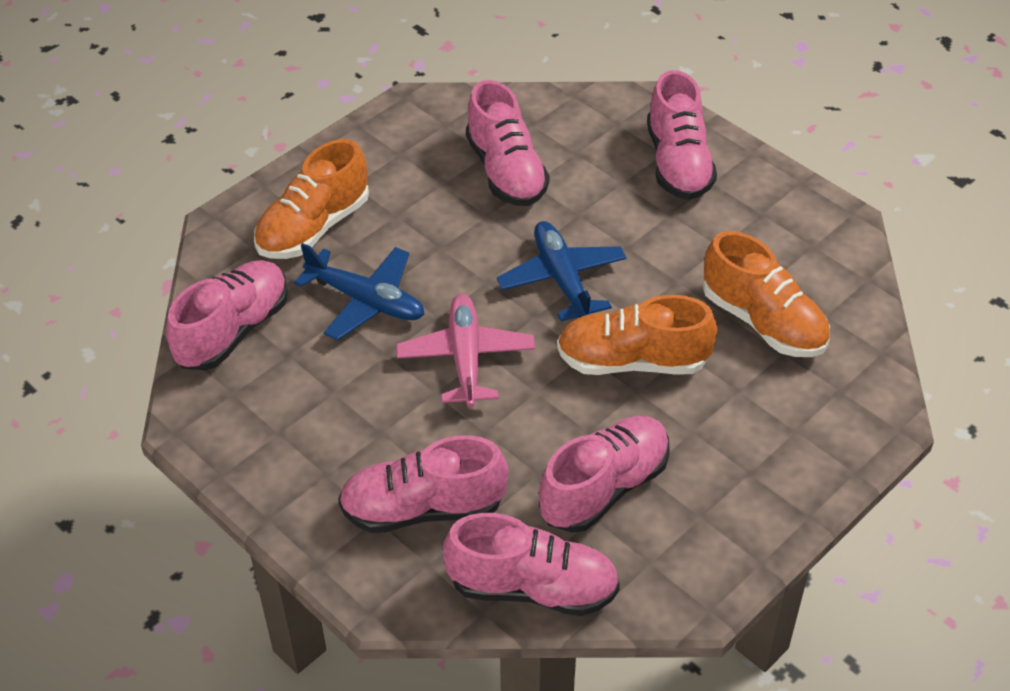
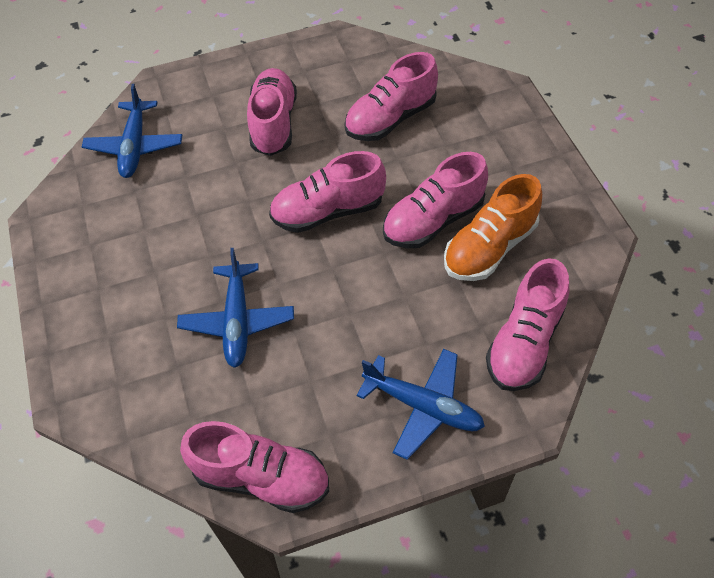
blue plane: [294,243,425,340] [497,221,627,321] = 2 -> [82,84,182,178] [177,248,294,368] [357,349,485,460] = 3
orange shoe: [254,139,369,259] [557,295,717,375] [703,231,830,357] = 3 -> [444,174,542,281] = 1
pink plane: [396,294,535,408] = 1 -> none = 0

